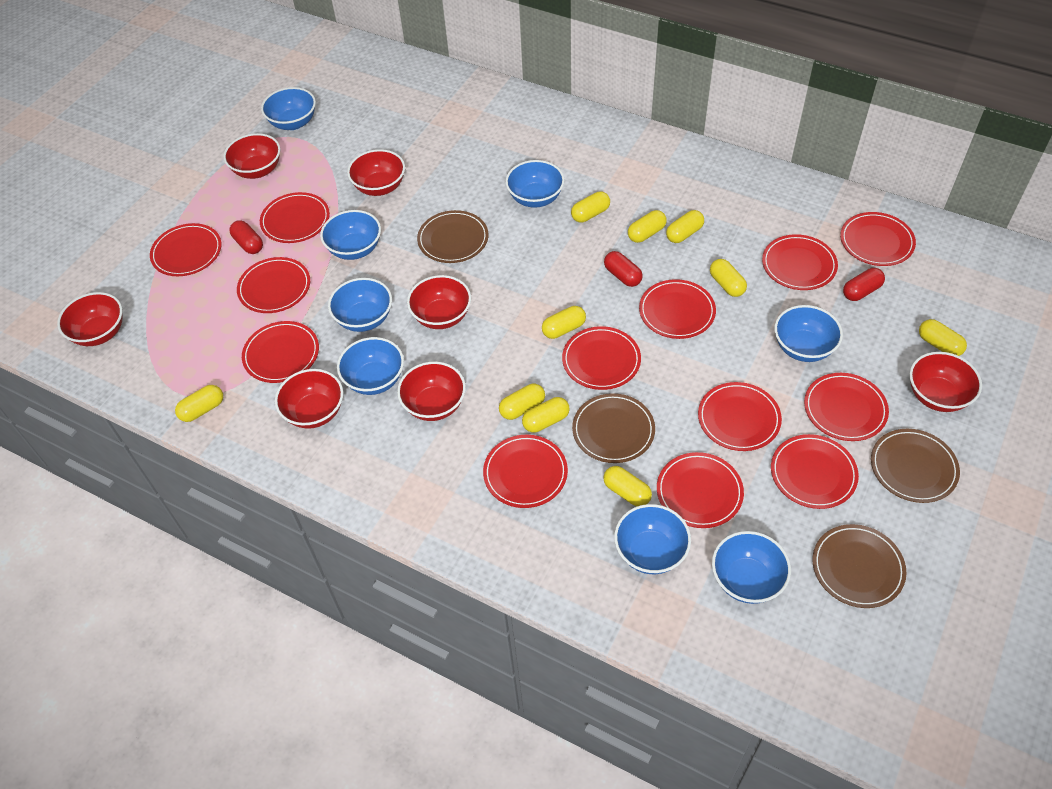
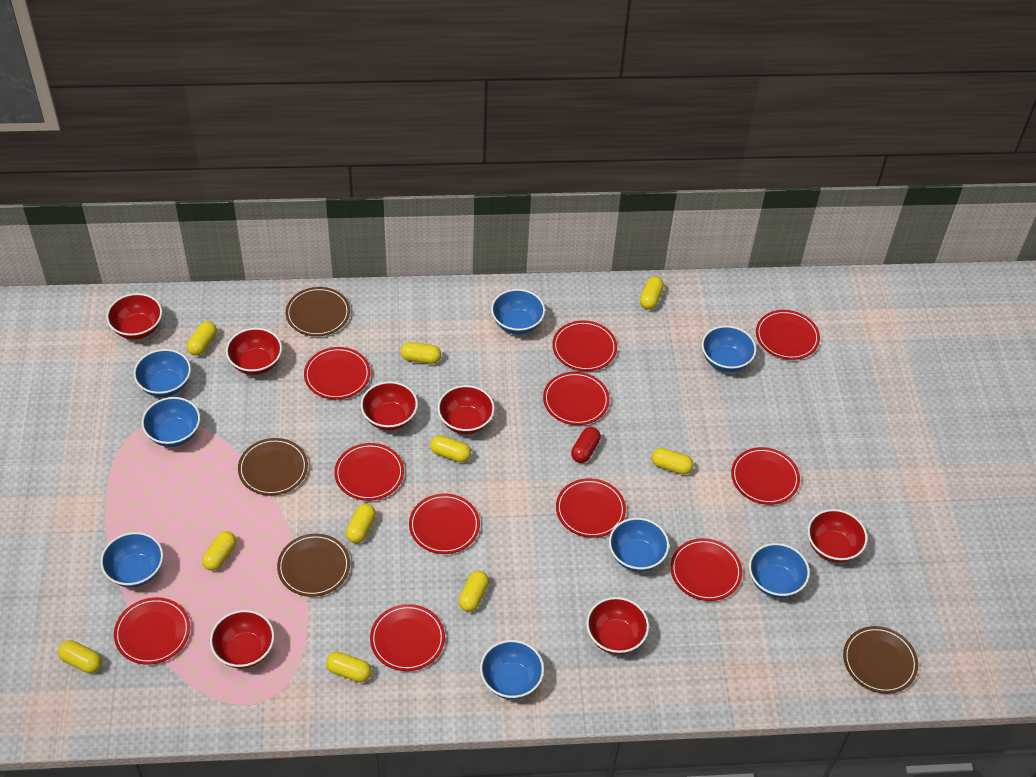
red capsule: [229,220,263,254] [604,251,643,287] [843,268,885,301] = 3 -> [571,427,601,463] = 1
red plate: [150,223,222,276] [237,257,310,313] [242,321,319,383] [260,192,330,243] [483,435,568,508] [562,326,641,390] [639,279,716,339] [657,452,744,528] [698,382,782,451] [762,234,838,290] [771,434,859,509] [804,373,889,441] [840,212,916,266] = 13 -> [114,597,190,665] [304,347,371,400] [334,443,404,501] [370,604,445,671] [409,494,480,554] [543,372,610,425] [552,320,617,371] [556,478,626,538] [670,538,742,601] [731,447,800,505] [756,310,820,360] = 11

